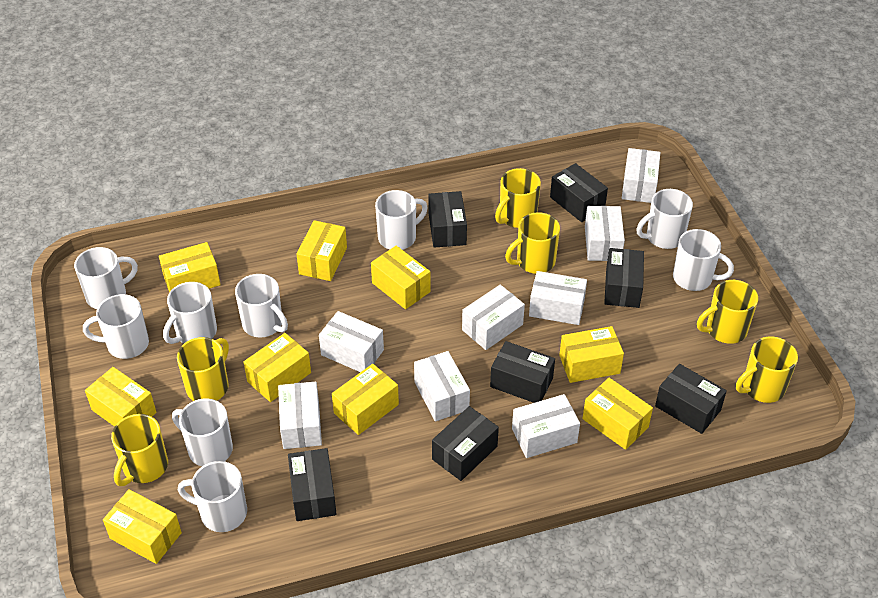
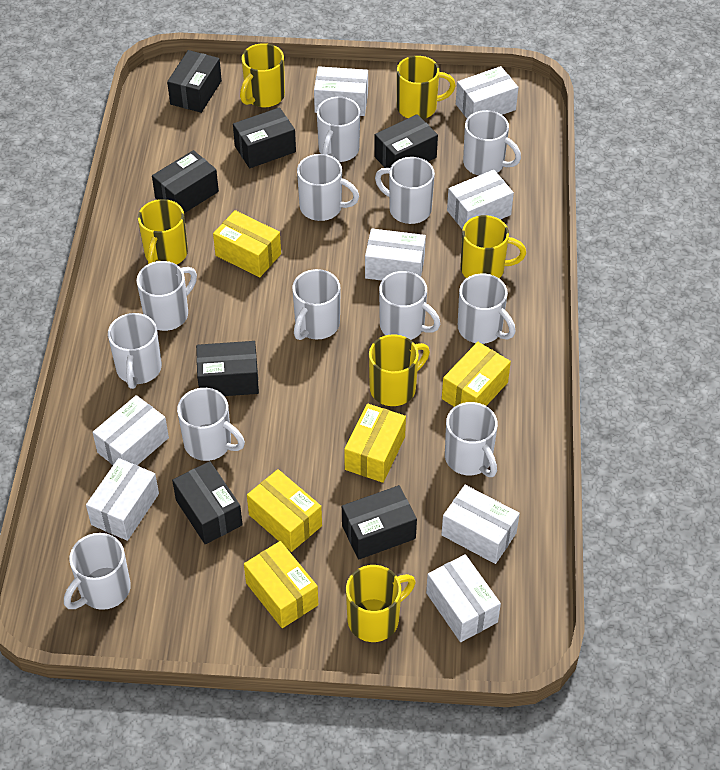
white mug: [74,247,138,309] [83,294,149,359] [163,282,217,344] [172,398,233,467] [178,461,247,532] [235,274,288,337] [375,190,428,250] [636,189,693,249] [673,229,734,291] = 9 -> [64,533,131,610] [108,313,162,389] [137,261,197,331] [177,388,245,461] [292,269,341,340] [297,154,359,221] [317,97,360,162] [375,157,435,224] [379,271,440,340] [445,402,498,477] [458,274,515,344] [463,110,521,175] = 12
yellow box: [85,367,157,427] [103,489,182,564] [159,242,221,293] [244,333,311,402] [296,220,347,281] [332,364,399,435] [371,246,431,309] [559,326,624,383] [582,378,653,450] = 9 -> [213,210,281,278] [244,541,318,628] [247,469,322,552] [344,403,406,483] [442,342,511,407] = 5

